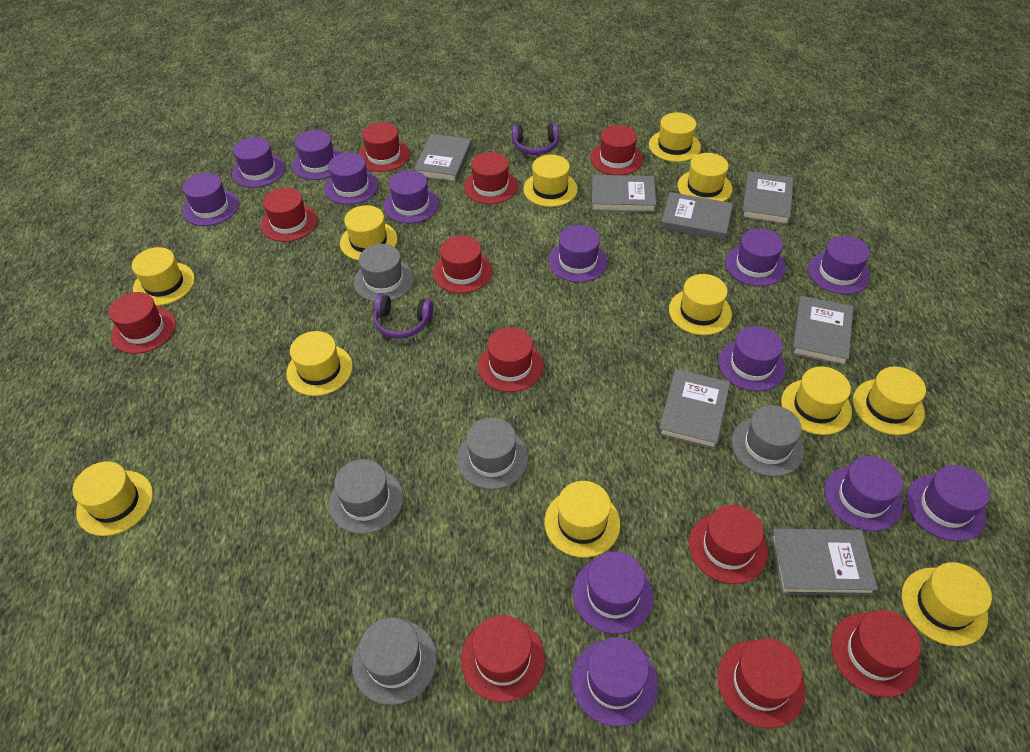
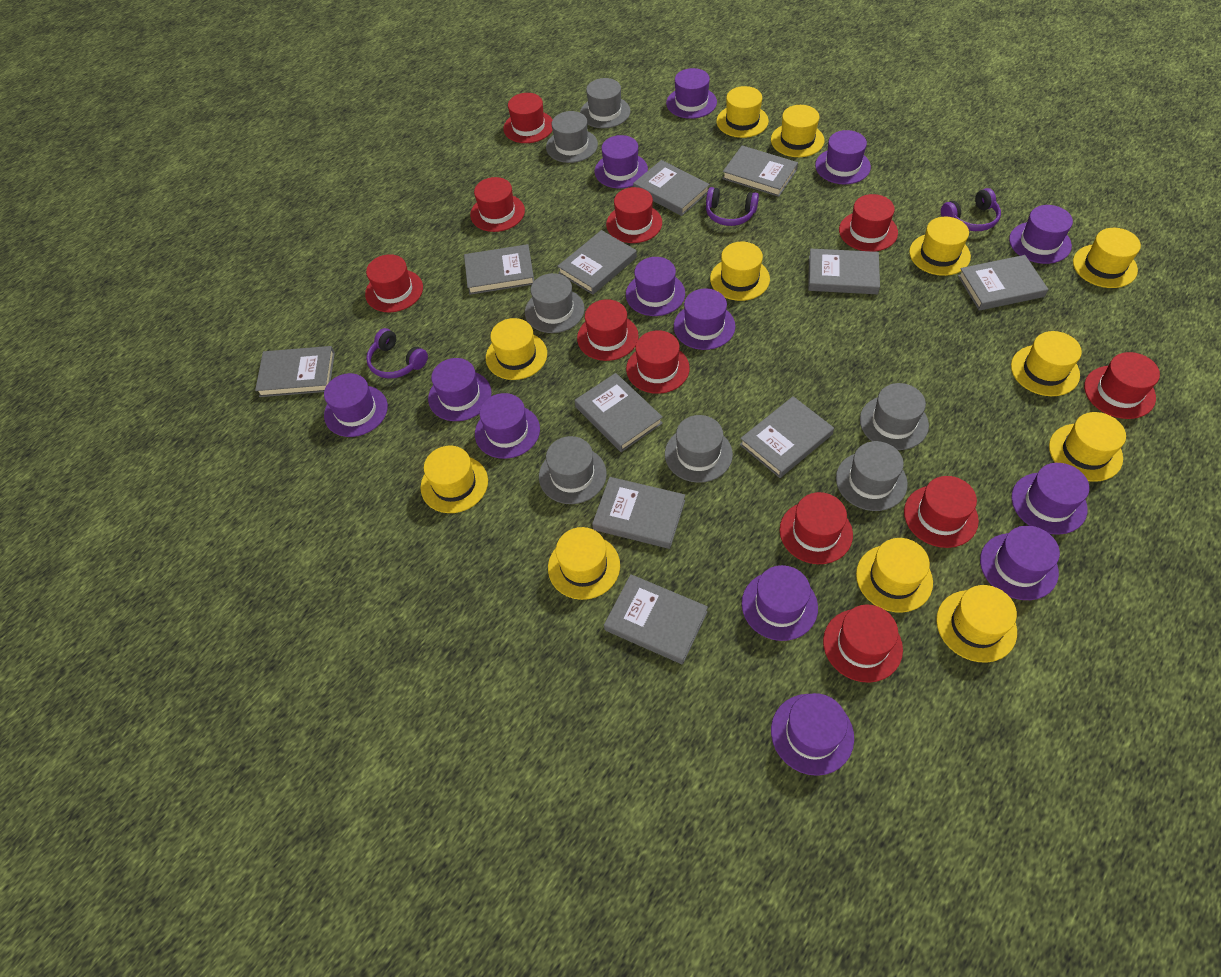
grey book: [414,134,472,182] [592,175,656,212] [658,369,730,450] [660,192,733,240] [741,171,794,225] [770,529,878,595] [791,296,853,366] = 7 -> [255,346,335,397] [464,244,534,295] [557,230,637,295] [575,373,663,452] [592,477,685,549] [604,574,708,664] [633,160,710,216] [722,146,798,197] [740,396,834,478] [808,249,880,294] [958,255,1048,311] = 11
grey hat: [329,459,403,534] [352,618,437,705] [354,244,414,302] [457,418,528,489] [732,405,804,477] = 5 -> [525,273,585,333] [539,436,607,504] [546,111,598,163] [580,78,630,128] [665,415,733,483] [836,441,908,511] [860,383,929,450] = 7
purple headphones: [374,294,433,339] [512,123,559,155] = 2 -> [366,328,428,379] [706,187,759,226] [941,188,1001,231] = 3

